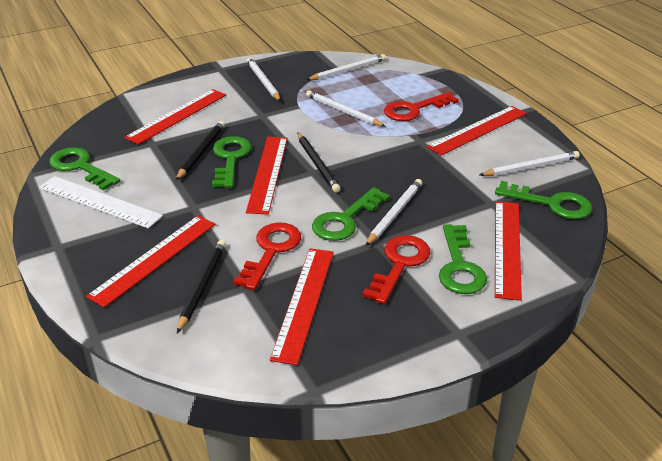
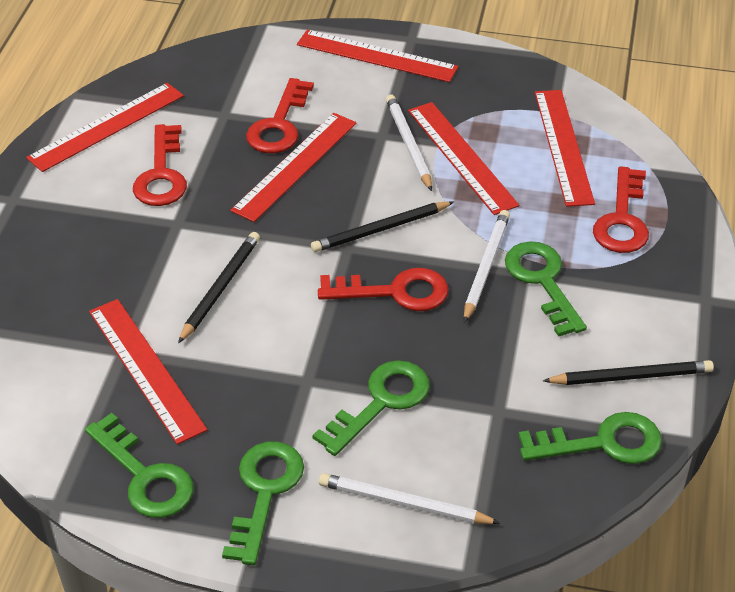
red key: [233,222,301,290] [363,235,430,304] [384,92,459,121] = 3 -> [133,124,187,206] [246,78,314,153] [318,268,449,311] [593,166,649,253] = 4
white pencil: [247,57,281,102] [306,54,386,80] [306,90,386,127] [366,179,422,246] [479,151,580,176] = 5 -> [319,473,500,524] [386,94,432,191] [464,210,510,323] = 3
white ruler: [39,176,163,229] = 1 -> none = 0

